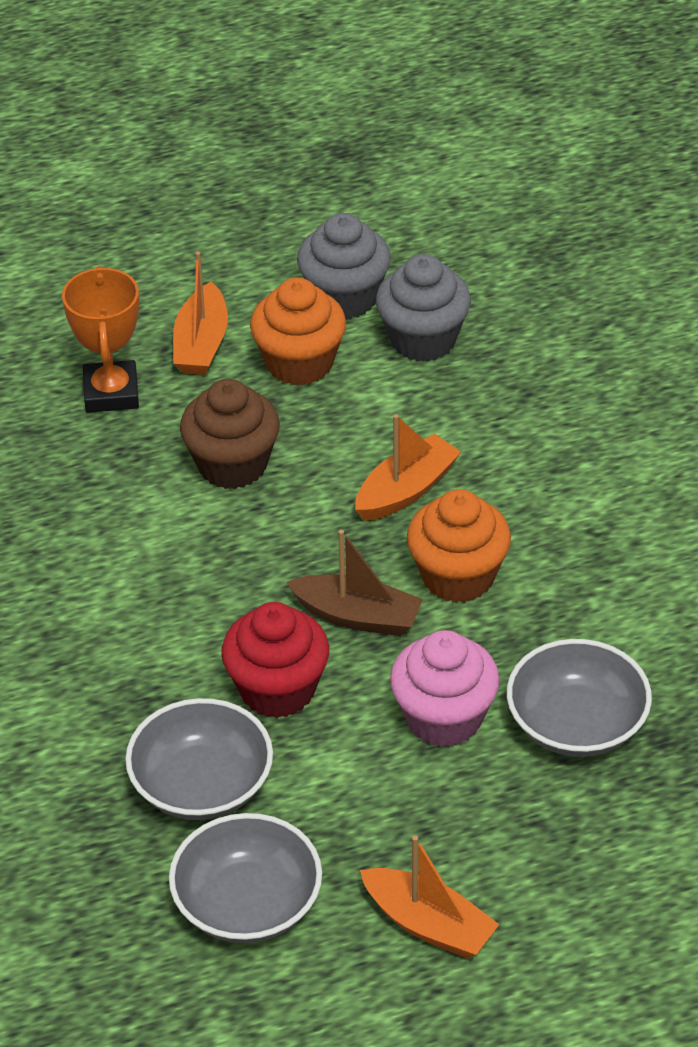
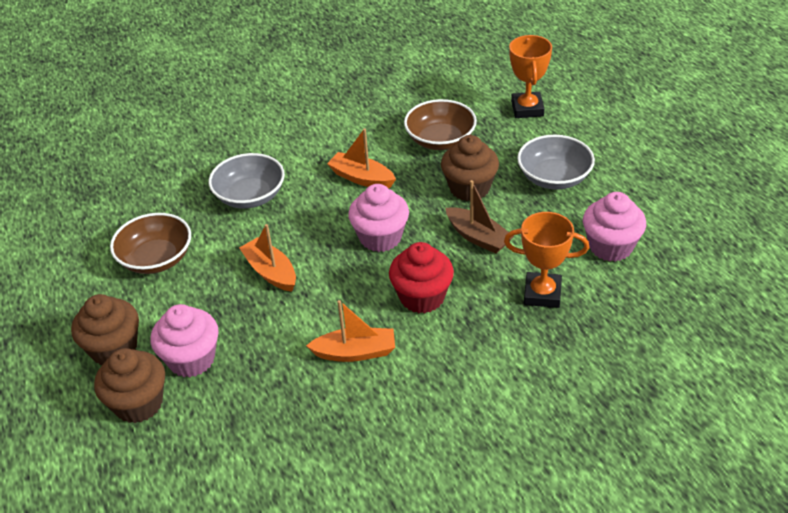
brown bowl: none = 0 -> [110,213,191,274] [404,99,477,150] = 2
brown cupcake: [180,379,280,489] = 1 -> [71,294,139,365] [94,348,165,423] [441,135,499,201] = 3
grey bowl: [125,698,273,820] [169,813,322,943] [507,639,652,757] = 3 -> [209,153,285,209] [517,135,595,190] = 2
grey cupcake: [297,213,391,319] [376,254,471,362] = 2 -> none = 0
orange cupcake: [250,278,346,386] [407,489,511,603] = 2 -> none = 0
orange trophy: [62,266,139,413] = 1 -> [504,212,589,308] [509,35,552,118] = 2
pink cupcake: [390,630,500,747] = 1 -> [150,304,219,378] [348,184,409,252] [583,192,646,262] = 3

